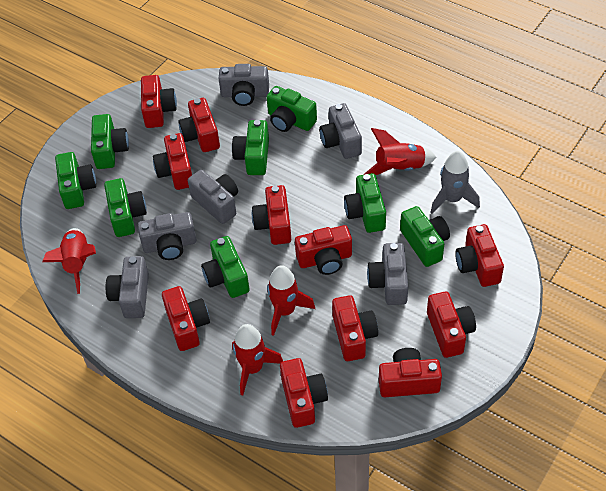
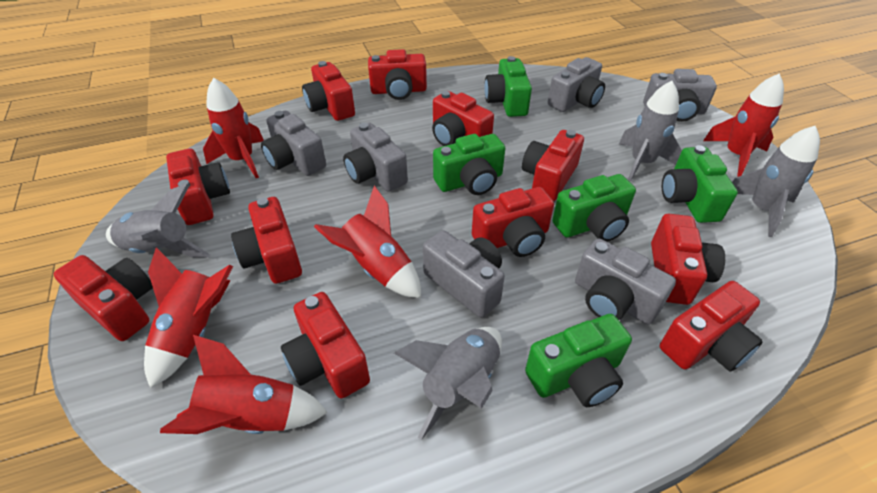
green camera: [55,152,96,209] [91,114,129,169] [104,178,147,237] [201,236,250,298] [232,120,269,175] [267,86,317,132] [344,173,386,233] [400,206,450,267] = 8 -> [433,134,505,195] [484,56,532,117] [525,314,632,407] [552,174,636,242] [662,145,738,223] = 5
grey rocket: [430,151,480,214] = 1 -> [106,184,210,258] [394,327,502,440] [619,81,682,182] [732,126,820,237] = 4
red rocket: [42,228,96,294] [232,324,283,395] [267,265,315,336] [364,128,437,175] = 4 -> [144,247,233,388] [160,335,328,434] [203,78,264,178] [314,186,421,298] [703,73,784,177] = 5

